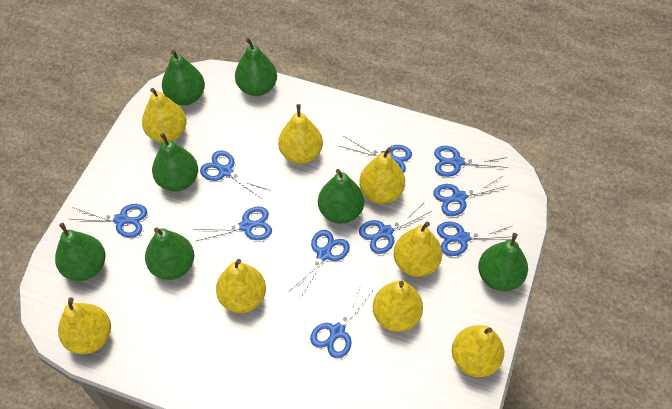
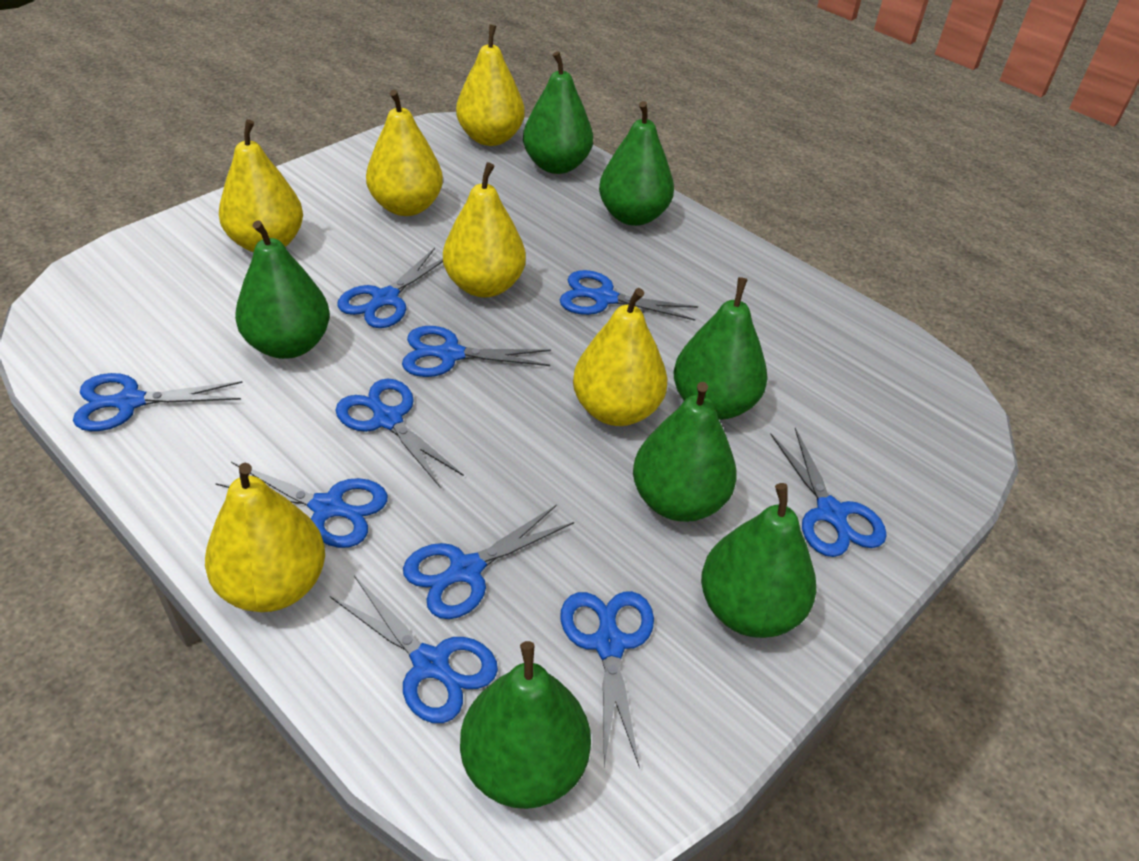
yellow pear: [58,297,111,354] [142,88,187,143] [216,259,266,313] [278,104,323,164] [359,147,405,204] [373,280,423,332] [394,222,442,277] [452,325,504,377] = 8 -> [205,463,325,612] [219,119,303,252] [366,90,443,216] [443,162,526,297] [456,24,525,146] [573,288,667,426] = 6

